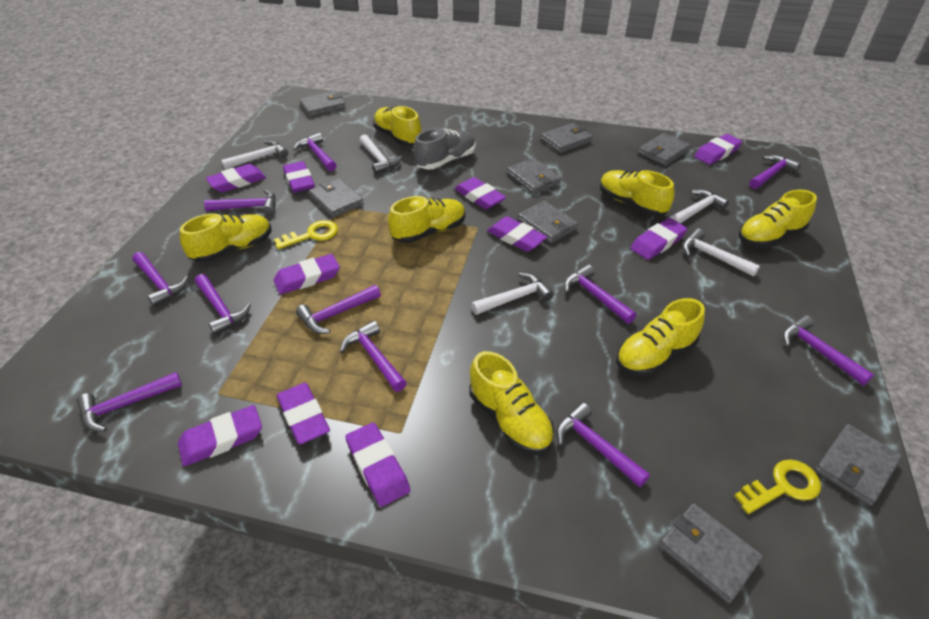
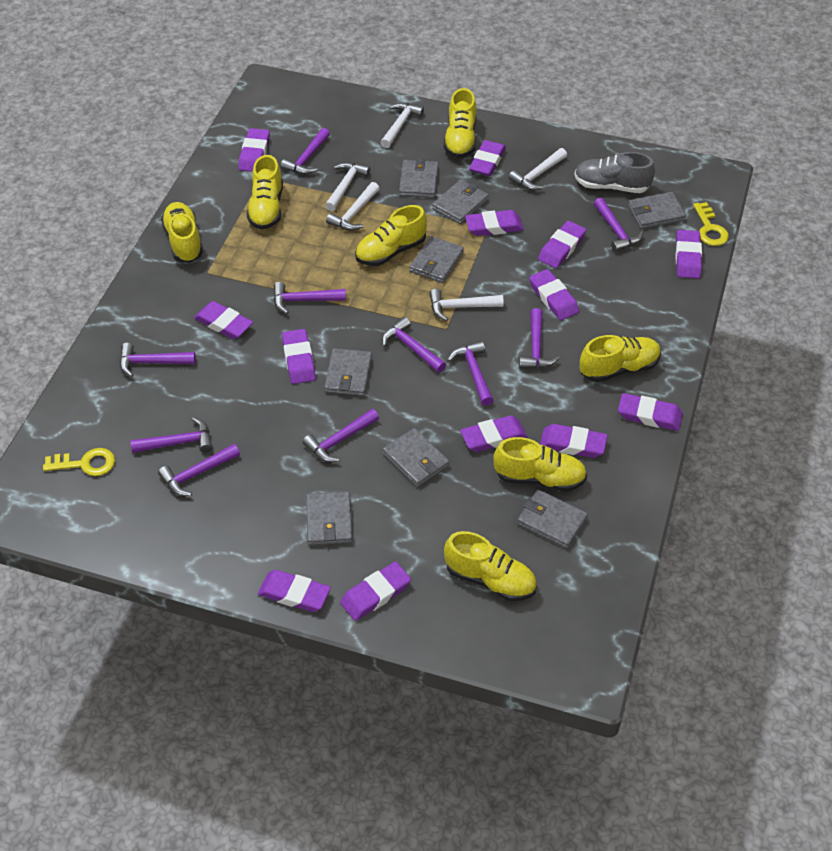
purple eraser: [178,405,262,466] [206,164,266,192] [274,254,340,294] [276,383,330,444] [283,161,315,193] [345,423,410,507] [455,177,506,209] [487,216,547,252] [630,218,688,260] [694,134,742,165] = 10 -> [194,301,253,339] [238,128,270,172] [258,570,331,612] [282,329,316,384] [340,562,411,621] [460,415,527,452] [465,210,524,236] [469,140,506,176] [529,269,579,320] [538,221,586,268] [540,424,608,458] [618,393,683,431] [675,230,702,279] = 13
purple hammer: [77,372,182,432] [132,252,189,307] [195,274,251,335] [204,189,276,215] [294,133,337,171] [296,285,381,334] [340,321,407,392] [556,402,650,488] [564,264,636,324] [749,155,801,189] [783,315,874,386] = 11 -> [120,343,196,377] [130,417,212,453] [158,444,240,496] [274,282,346,314] [281,128,330,175] [302,409,379,462] [382,317,446,373] [447,341,493,406] [519,308,560,369] [594,198,644,252] = 10

